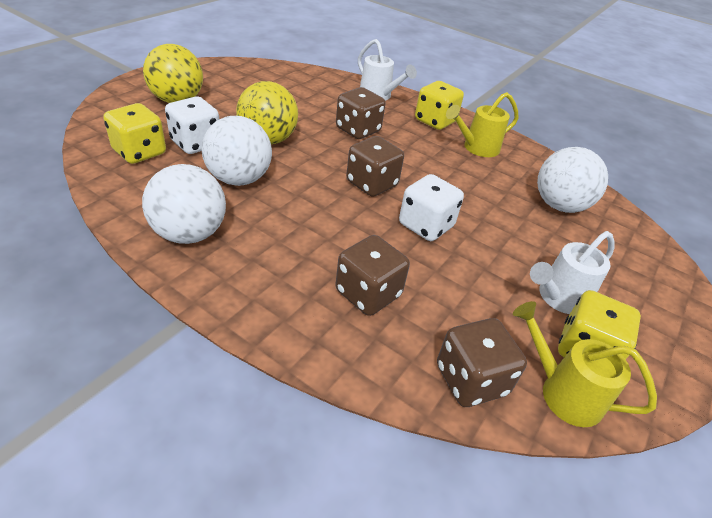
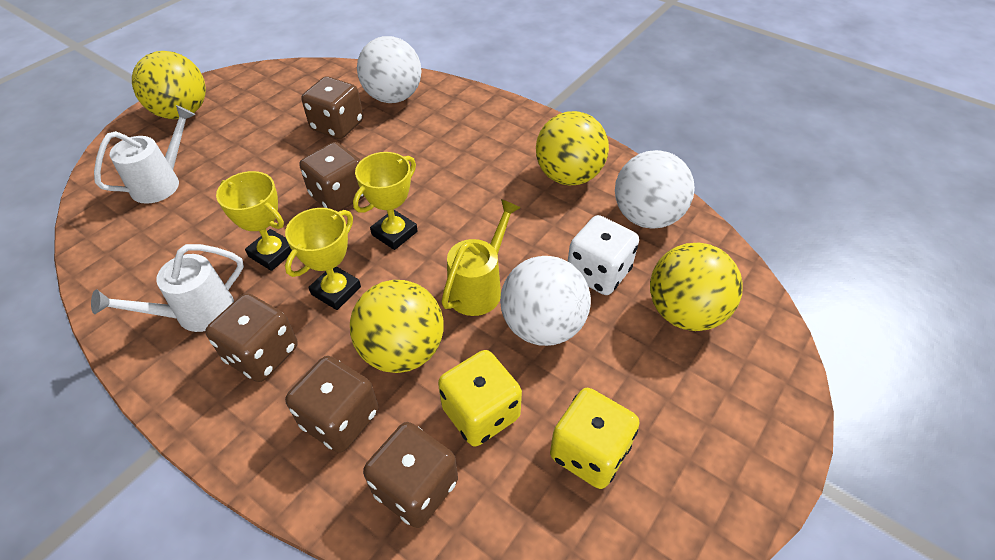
brown dice: [335,235,410,316] [336,87,386,139] [346,136,404,197] [437,318,527,407] = 4 -> [205,293,298,382] [285,356,379,453] [300,142,365,212] [301,76,363,139] [363,422,458,528] = 5
white dice: [165,97,219,154] [399,174,464,241] = 2 -> [568,215,639,295] = 1
yellow ball: [143,44,203,103] [236,81,298,144] = 2 -> [132,51,206,119] [350,280,444,373] [536,111,609,186] [650,242,743,331] = 4
yellow dice: [103,103,166,164] [415,81,464,130] [558,290,641,359] = 3 -> [438,350,522,447] [550,388,639,489] = 2
yellow trophy: none = 0 -> [216,171,292,271] [285,208,361,310] [353,152,418,250] = 3
yellow watering can: [446,92,519,157] [513,301,657,427] = 2 -> [441,199,521,316] = 1

